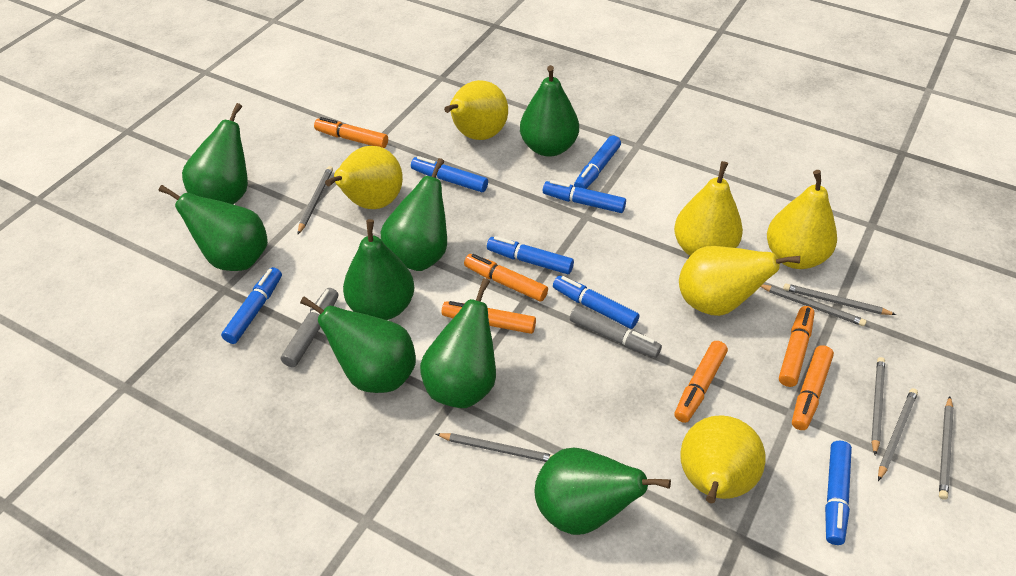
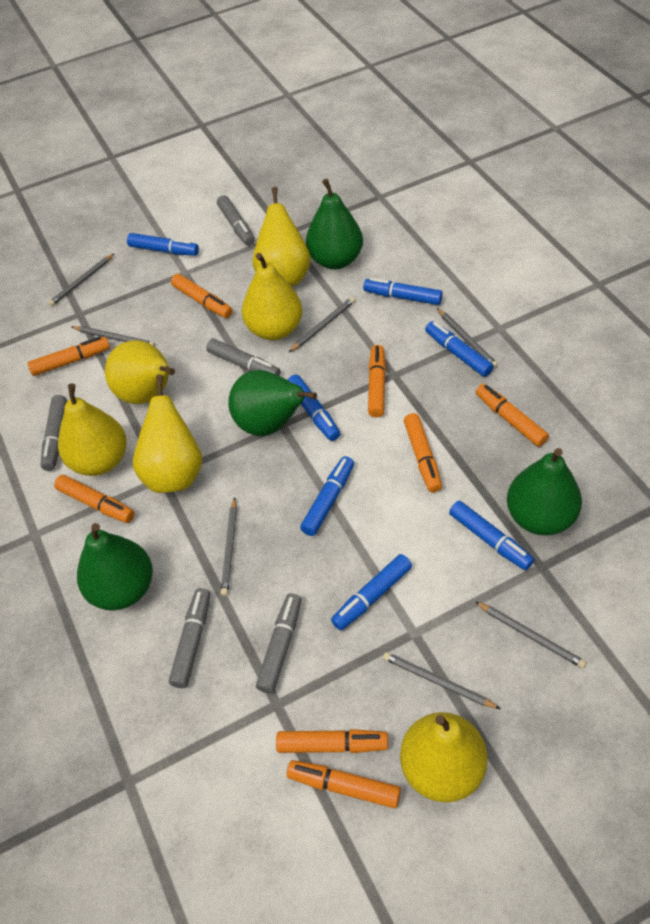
green pear: [159,185,268,271] [182,103,248,204] [300,296,416,393] [343,219,414,320] [381,158,447,271] [420,278,496,408] [520,65,579,157] [535,448,671,535] = 8 -> [77,523,153,611] [228,370,317,436] [306,179,363,269] [507,448,582,535] = 4
grey marker: [281,288,338,367] [570,306,662,358] = 2 -> [41,395,67,471] [169,588,210,688] [206,338,280,376] [217,195,255,246] [256,593,302,693] = 5
orange marker: [314,117,388,148] [442,301,536,334] [464,254,548,302] [674,341,728,423] [779,306,815,387] [792,345,834,430] = 6 -> [28,337,110,376] [54,475,135,523] [171,274,233,318] [276,729,388,753] [287,760,401,808] [368,345,386,418] [404,413,442,492] [476,384,549,447] = 8

